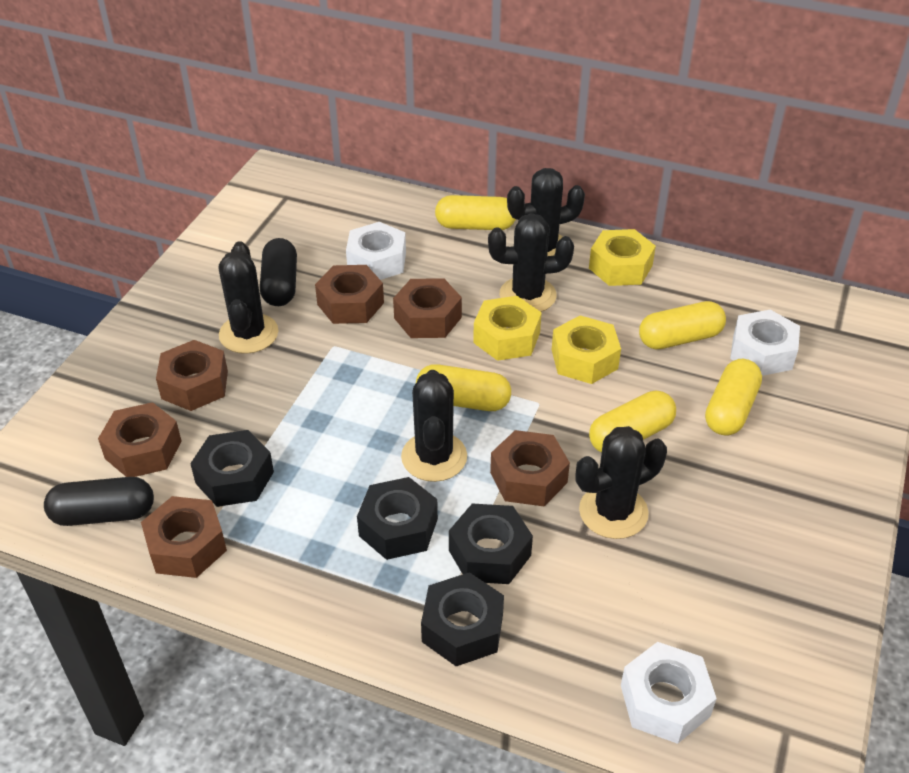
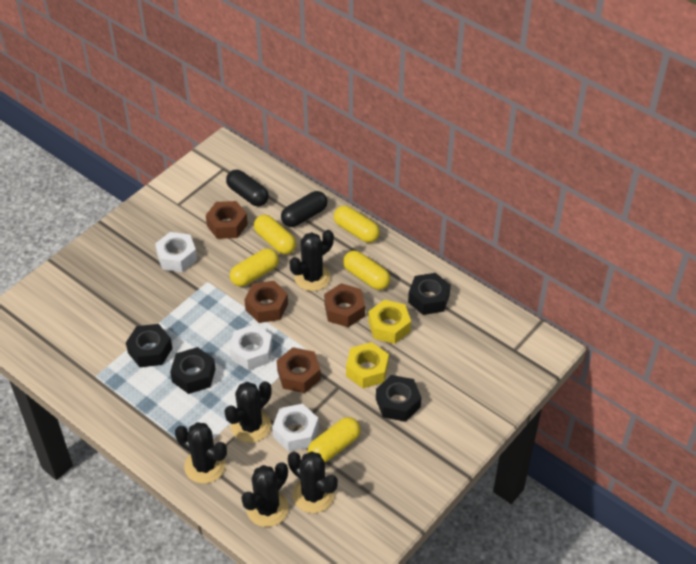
brown nut: [98,402,181,477] [141,496,227,578] [156,340,228,411] [315,265,384,324] [393,278,462,338] [490,430,570,506] = 6 -> [206,201,248,239] [244,281,288,323] [277,347,321,393] [324,283,365,327] = 4
yellow nut: [473,296,542,361] [552,315,621,384] [589,229,656,286] = 3 -> [346,342,389,388] [368,300,411,344] = 2

